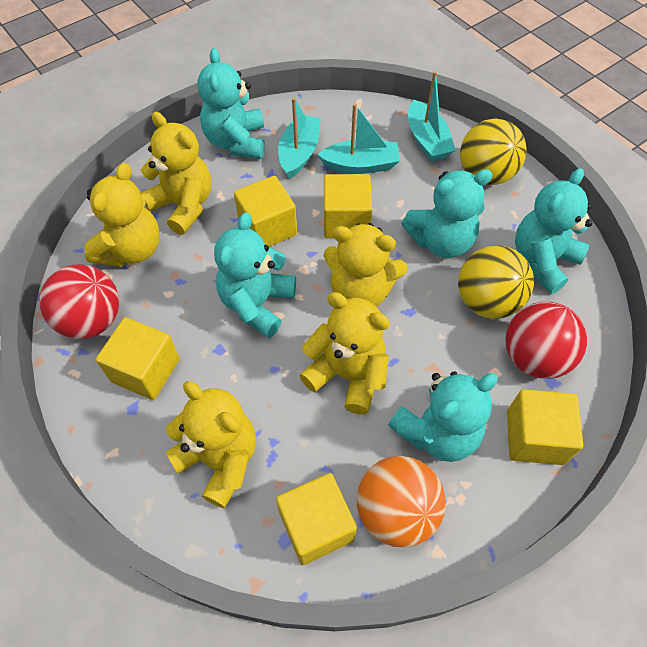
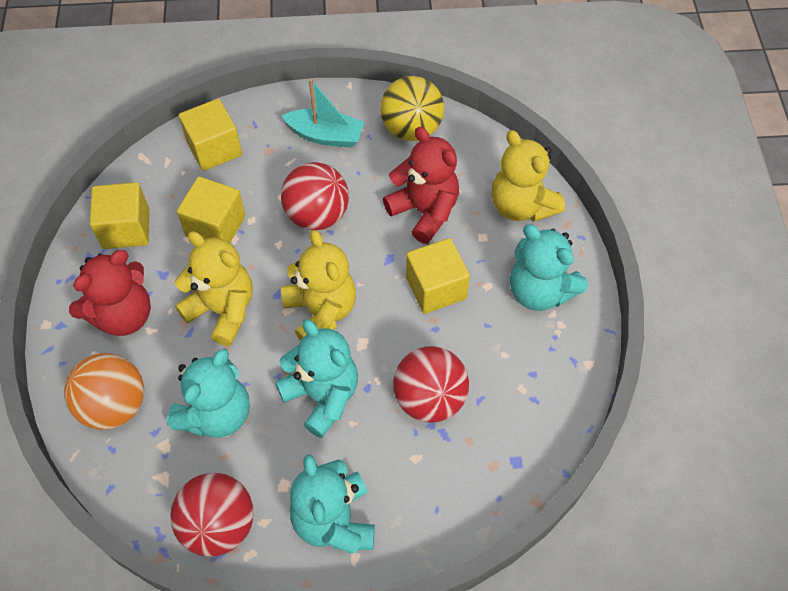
red ball: [40,265,119,339] [505,302,587,379] = 2 -> [170,473,254,557] [281,162,349,230] [393,346,469,423] = 3
red teddy bear: none = 0 -> [69,250,151,336] [383,127,459,244] = 2
turquoise boat: [278,97,321,179] [317,103,400,174] [408,71,456,162] = 3 -> [282,79,365,148] = 1
turquoise teddy bear: [197,48,265,159] [214,212,296,338] [388,371,498,462] [401,169,493,258] [515,168,592,294] = 5 -> [166,348,250,438] [275,319,358,438] [290,454,375,554] [510,224,588,311] = 4
yellow ball: [458,245,534,319] [460,118,527,185] = 2 -> [380,76,444,141] = 1
yellow cube: [96,317,180,400] [234,176,297,247] [276,473,357,565] [324,174,372,238] [507,389,583,465] = 5 -> [90,182,149,249] [177,177,245,242] [179,99,242,171] [406,238,470,314] = 4
yellow teddy bear: [84,163,160,267] [141,112,211,235] [166,381,256,508] [299,292,390,415] [324,223,407,307] = 5 -> [175,231,253,346] [281,230,356,341] [492,130,565,222] = 3

